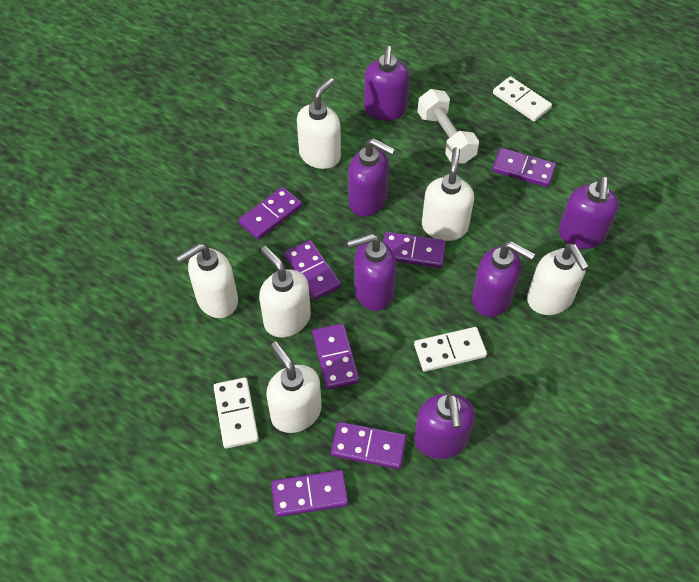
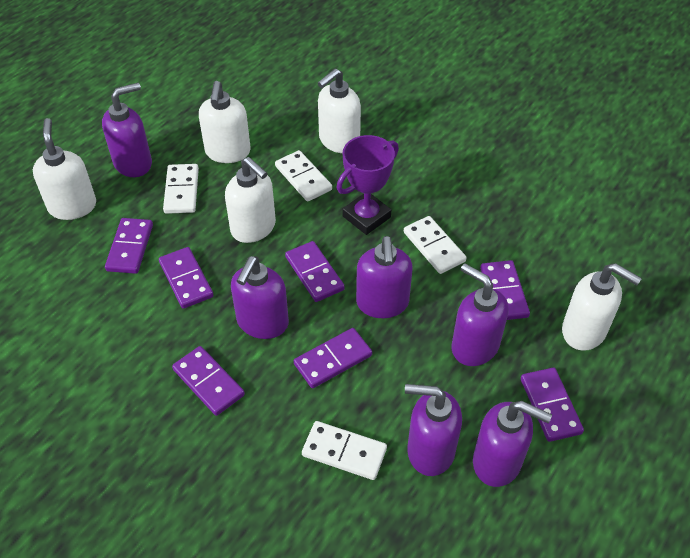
purple trophy: none = 0 -> [336,135,399,235] = 1
white domino: [213,377,259,449] [414,327,487,372] [493,76,552,122] = 3 -> [163,164,199,214] [275,150,332,202] [302,421,387,480] [404,216,467,274] = 4
white dumbbell: [417,89,479,164] = 1 -> none = 0
white soap dispenser: [176,243,238,318] [259,246,311,337] [266,342,322,433] [297,78,341,169] [422,147,474,241] [527,243,589,315] = 6 -> [33,118,96,220] [199,81,251,163] [225,157,276,243] [318,69,361,153] [562,263,642,351] = 5

